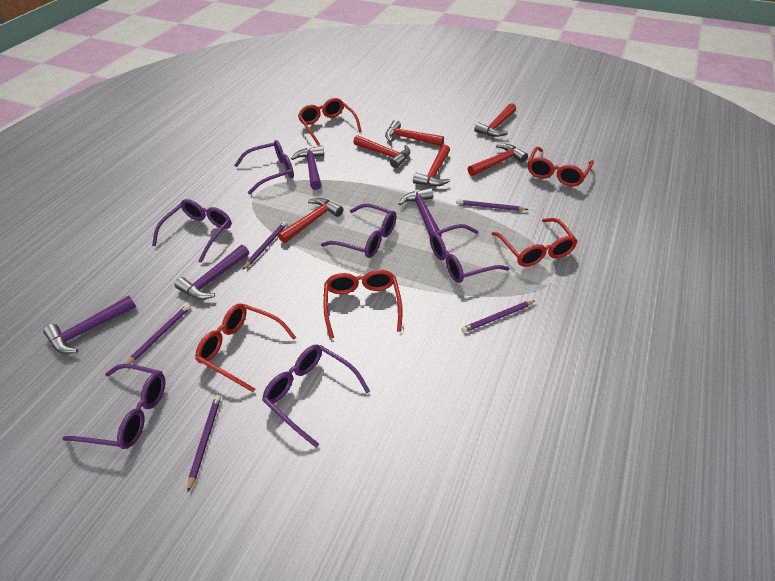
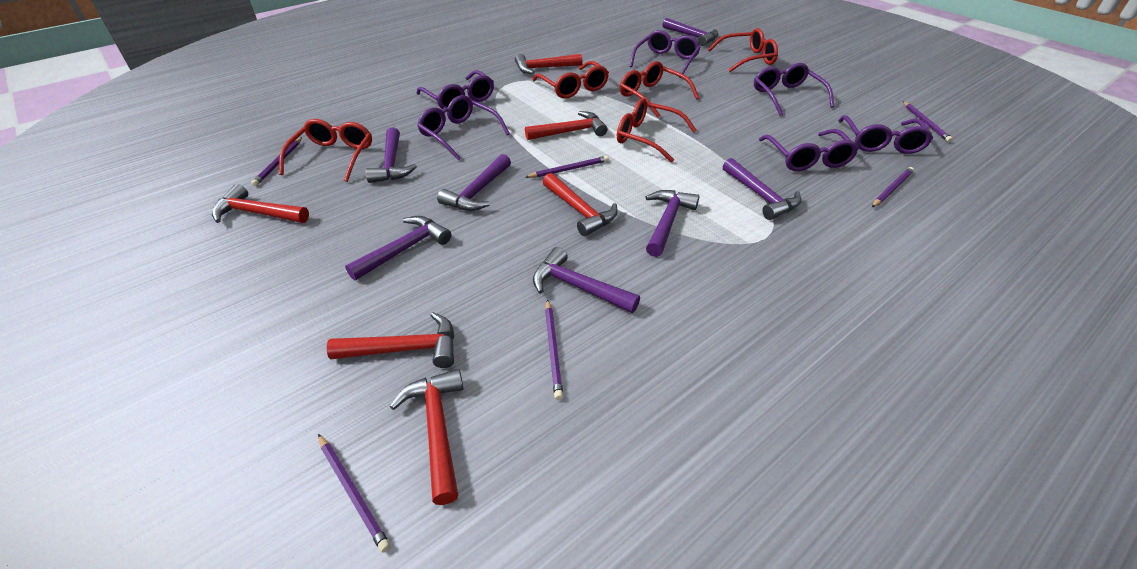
purple hammer: [43,296,136,354] [175,245,249,300] [291,146,324,190] [398,188,442,237] = 4 -> [345,216,451,281] [366,127,417,183] [437,154,511,211] [533,247,640,313] [645,190,700,257] [663,18,719,46] [723,158,802,220] = 7
purple pencil: [126,304,191,364] [187,395,221,492] [243,221,288,270] [456,199,528,211] [461,300,536,333] = 5 -> [251,137,302,186] [318,434,391,553] [526,156,609,178] [545,299,563,400] [872,167,914,207] [903,101,953,142] = 6

